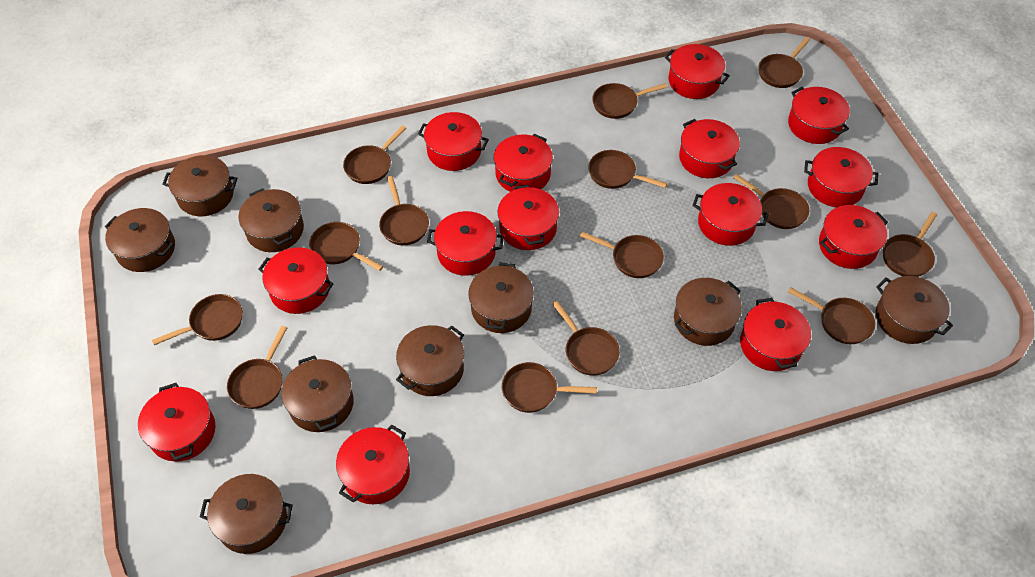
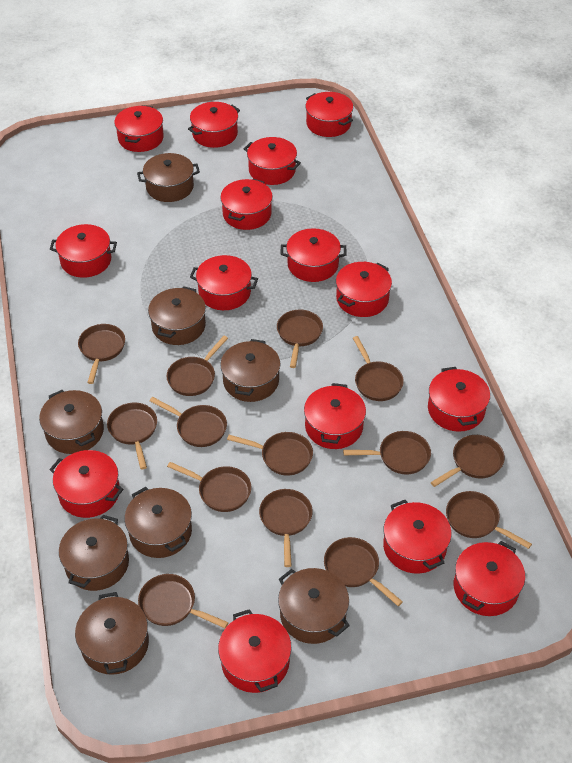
brown pot: [105,208,175,272] [162,155,237,216] [200,474,293,554] [238,188,304,252] [281,355,354,432] [396,325,464,396] [468,262,534,333] [674,278,742,346] [876,276,953,344] = 9 -> [39,390,104,454] [59,515,129,591] [75,592,149,675] [125,487,192,558] [137,153,200,202] [148,286,206,345] [220,339,281,402] [278,568,350,644] = 8
red pot: [138,383,216,462] [258,247,334,314] [336,425,410,504] [418,112,489,171] [427,211,504,276] [494,134,553,192] [497,185,559,250] [665,44,730,99] [679,119,740,178] [693,183,769,246] [740,298,811,371] [788,87,850,144] [804,147,878,207] [819,205,888,269] = 14 -> [50,224,117,278] [50,450,123,518] [114,105,164,152] [188,102,240,148] [190,255,258,310] [218,609,291,693] [220,179,273,230] [244,137,301,185] [281,228,347,282] [304,383,366,449] [305,92,353,137] [336,262,392,317] [383,500,452,574] [428,367,490,432] [454,541,525,616] = 15

